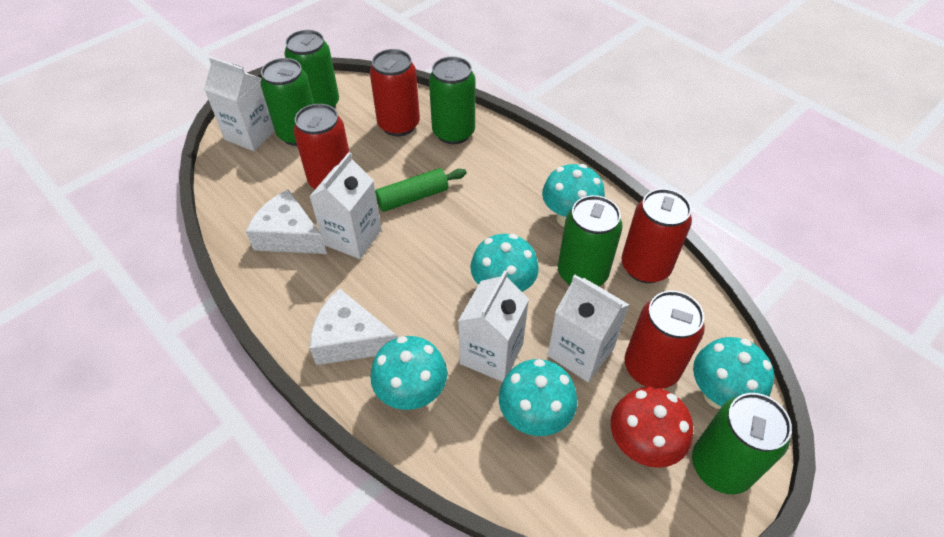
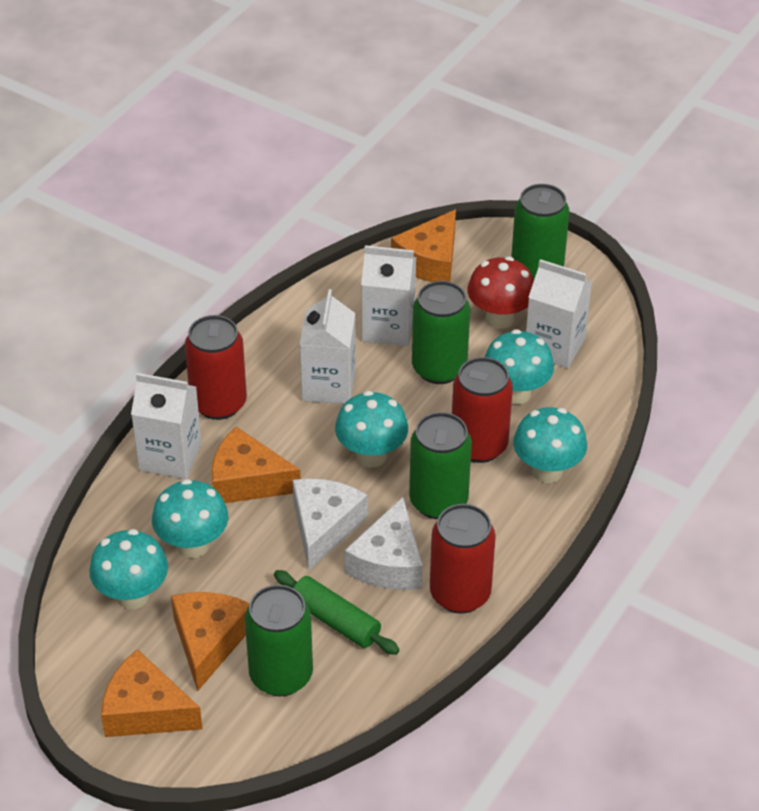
green can: [260,58,314,146] [284,30,339,108] [429,56,476,144] [558,195,623,286] [692,393,792,494] = 5 -> [245,585,313,696] [409,412,472,519] [412,281,470,384] [511,184,569,279] = 4
orange cheese: none = 0 -> [101,649,202,737] [171,592,250,691] [212,427,301,503] [391,209,456,282] = 4
red can: [294,104,349,189] [370,49,420,136] [622,189,692,283] [624,291,705,389] = 4 -> [185,315,247,420] [430,504,496,614] [452,357,513,463] = 3

